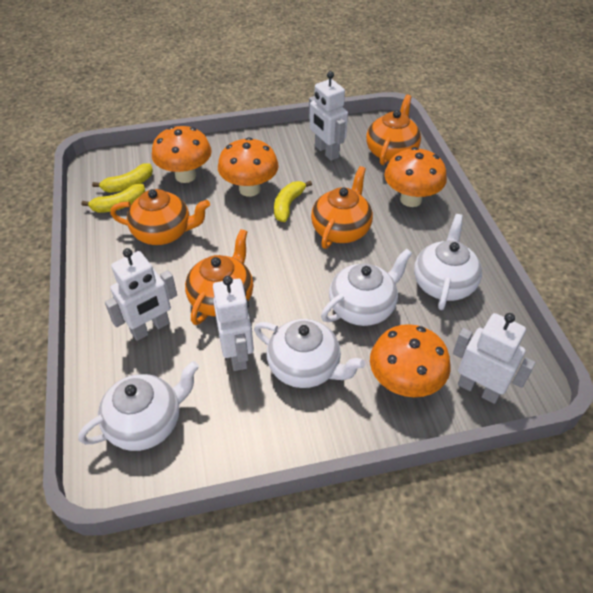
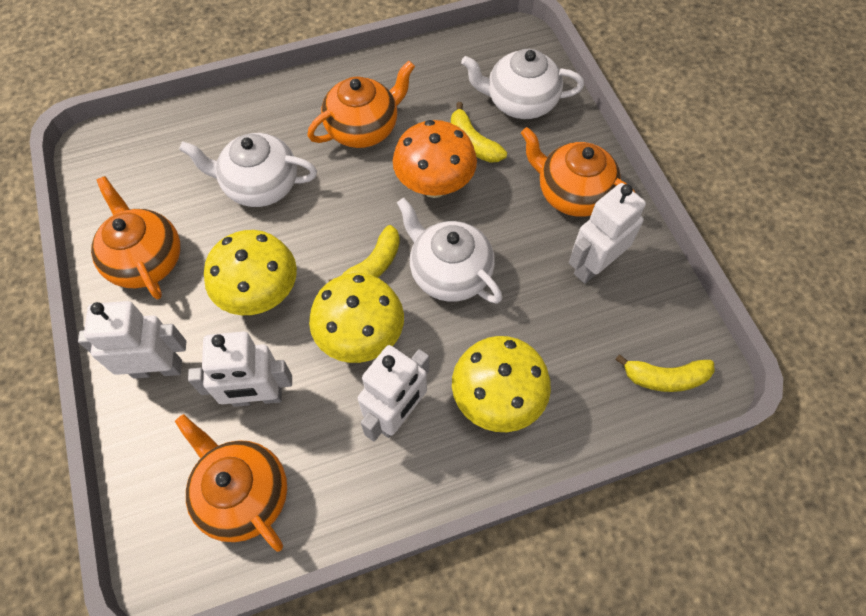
orange mushroom: [152,126,212,183] [218,137,279,197] [370,324,451,397] [384,147,447,207] = 4 -> [393,120,477,198] = 1
white teapot: [78,361,199,451] [254,319,365,388] [321,249,412,326] [414,214,482,310] = 4 -> [179,133,317,207] [397,198,502,303] [461,49,584,119] = 3
yellow mushroom: none = 0 -> [204,230,297,315] [309,273,404,363] [452,336,551,432] = 3

